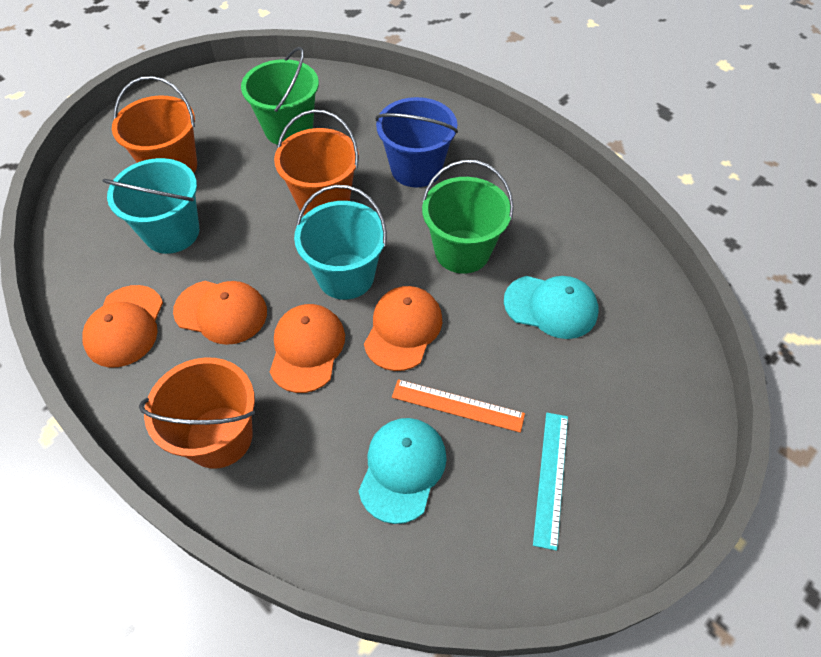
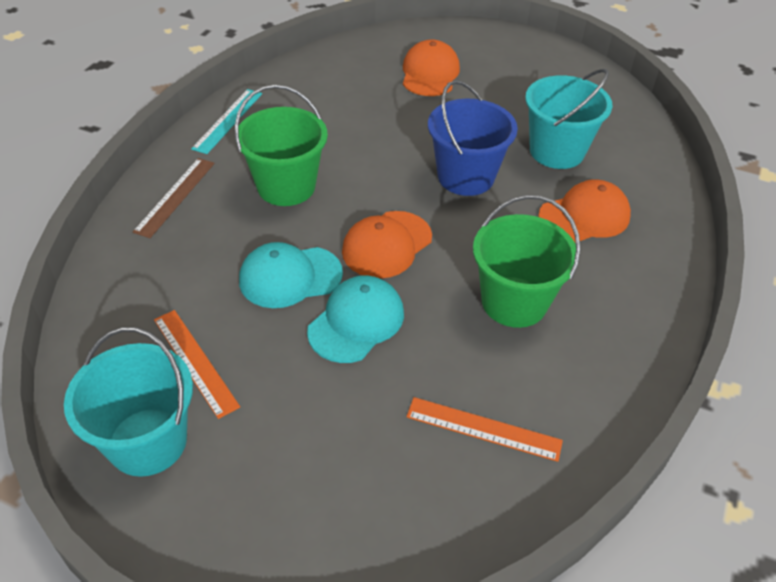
brown ruler: none = 0 -> [133,158,215,238] = 1
orange bucket: [112,76,197,173] [139,357,255,469] [274,110,359,215] = 3 -> none = 0
orange cap: [82,285,163,368] [173,281,267,345] [270,304,345,393] [364,286,442,371] = 4 -> [342,211,432,278] [403,39,460,96] [538,179,631,242] = 3
orange ruler: [392,379,525,433] = 1 -> [154,310,240,419] [406,397,563,462] = 2

